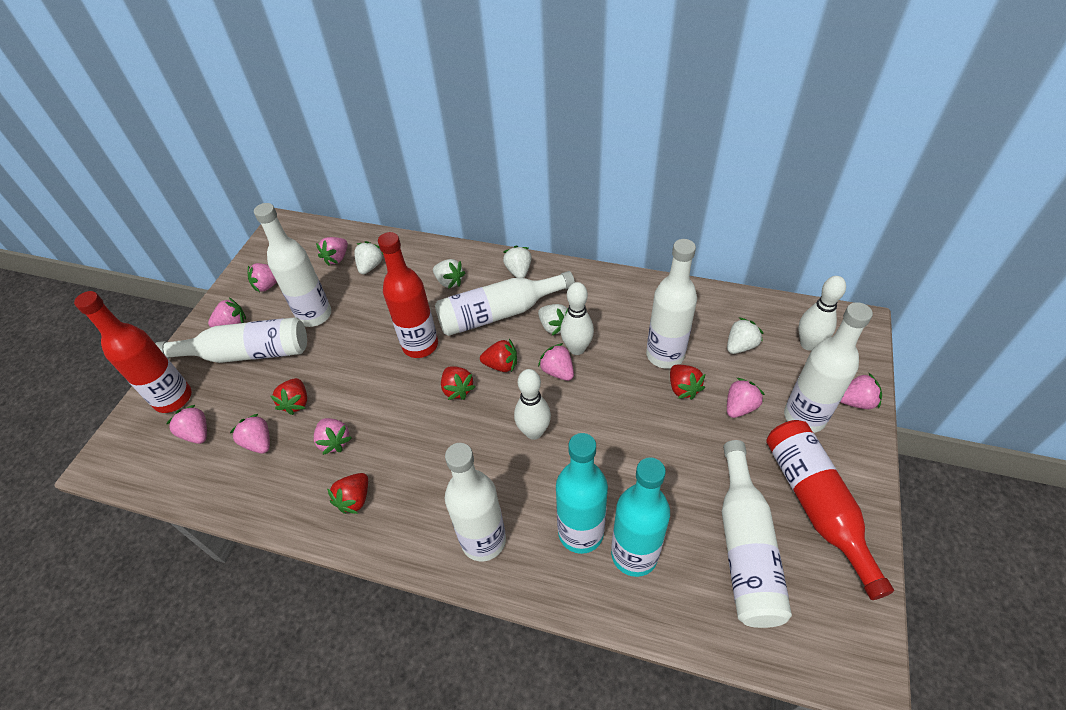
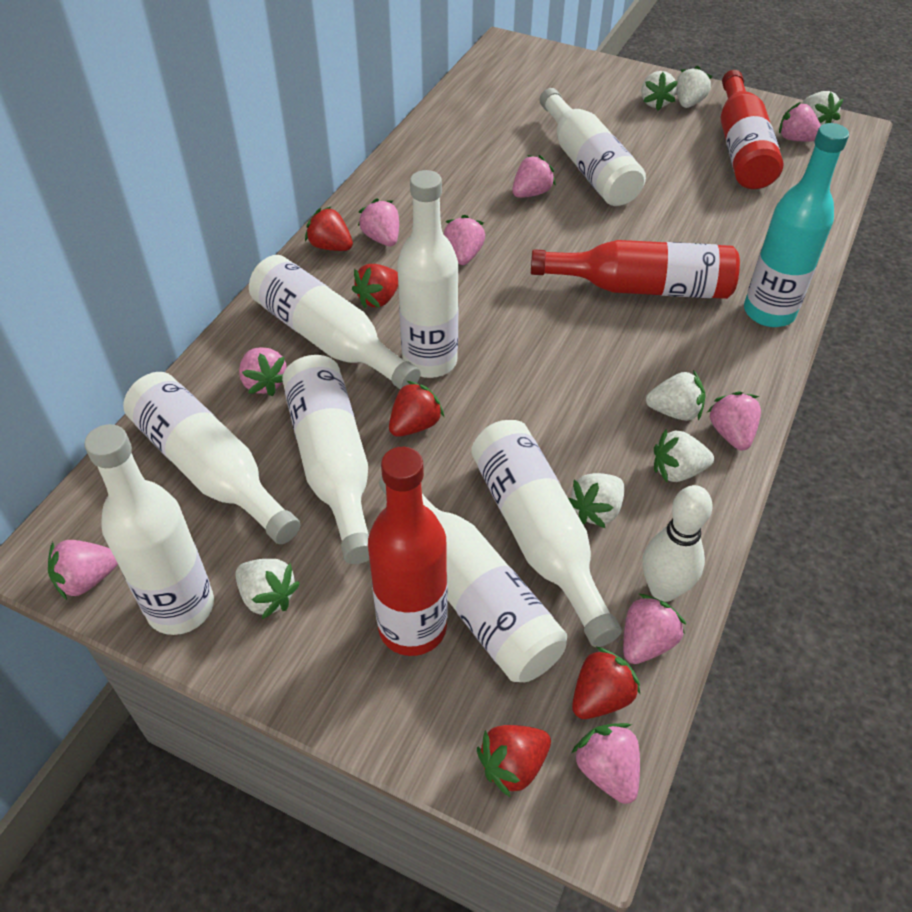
turquoise bottle: [556,433,608,554] [611,457,670,577] = 2 -> [744,123,849,327] = 1
white bottle: [155,317,307,363] [254,203,331,327] [435,271,575,336] [445,443,506,561] [646,239,697,369] [722,440,792,628] [784,302,873,433] = 7 -> [84,424,214,635] [123,372,300,544] [249,255,420,389] [282,355,369,564] [379,477,567,682] [397,170,458,378] [471,420,622,647] [540,88,646,206] = 8
white bowling pin: [514,369,551,440] [560,282,594,355] [798,276,846,351] = 3 -> [643,485,712,602] = 1
white strawberry: [354,241,383,275] [433,259,465,289] [503,246,532,278] [538,304,568,335] [727,317,764,354] = 5 -> [236,559,300,619] [568,473,624,528] [641,71,678,111] [646,370,706,421] [654,429,714,482] [676,66,713,108] [802,91,843,125] = 7

